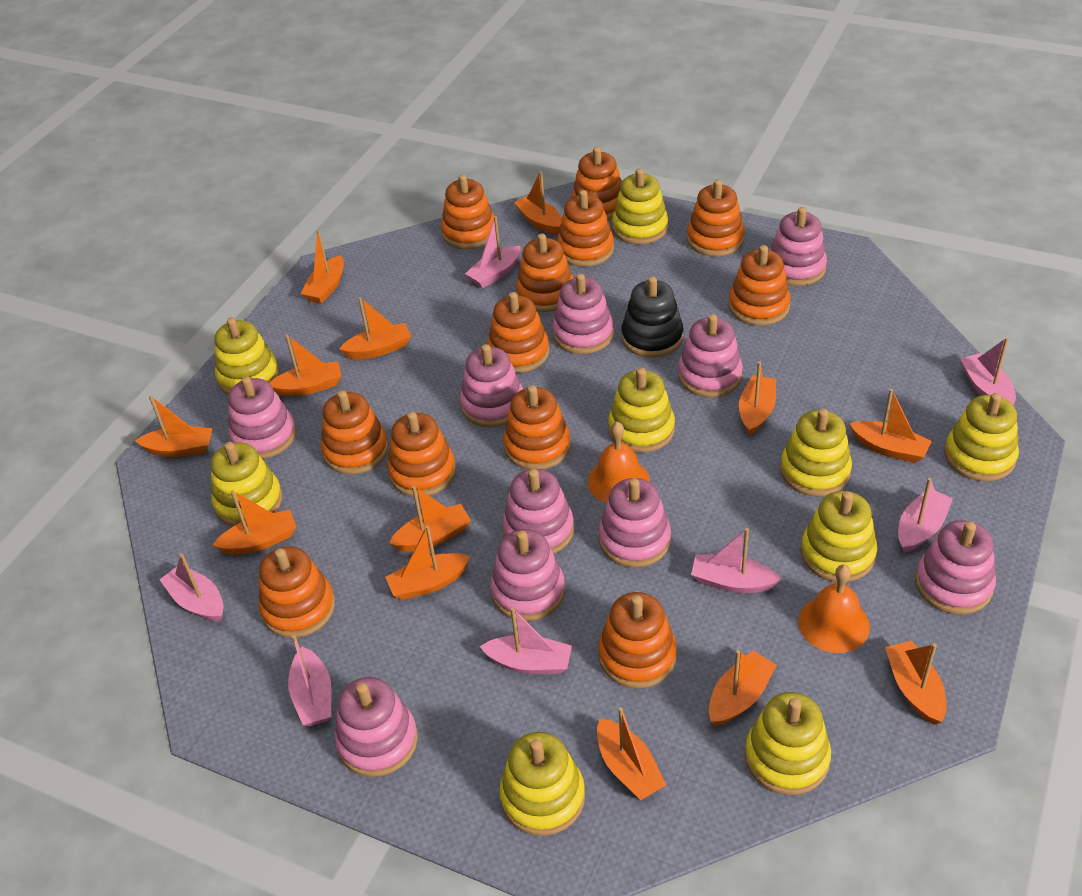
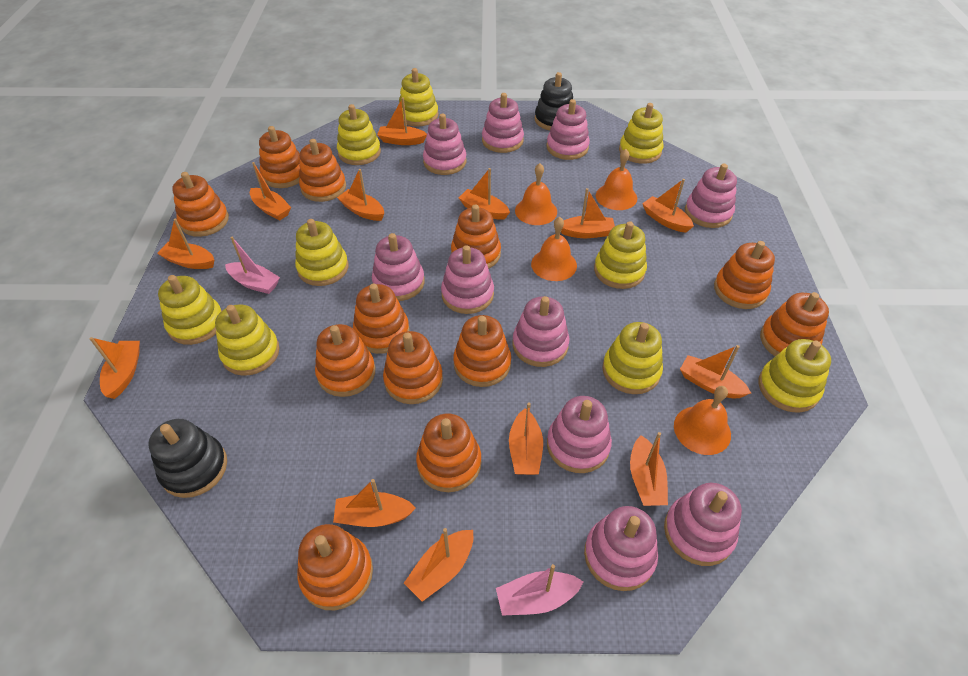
black stacking toy: [622,276,683,358] = 1 -> [148,419,227,498] [535,72,573,130] = 2
orange bell: [588,422,650,503] [798,565,870,653] = 2 -> [515,163,557,225] [531,217,577,281] [596,149,637,210] [674,386,731,455] = 4
pink boat: [160,553,224,622] [288,635,332,726] [465,216,521,288] [480,608,572,674] [691,528,781,593] [898,478,953,553] [960,337,1016,405] = 7 -> [225,236,280,294] [496,564,584,616] = 2

